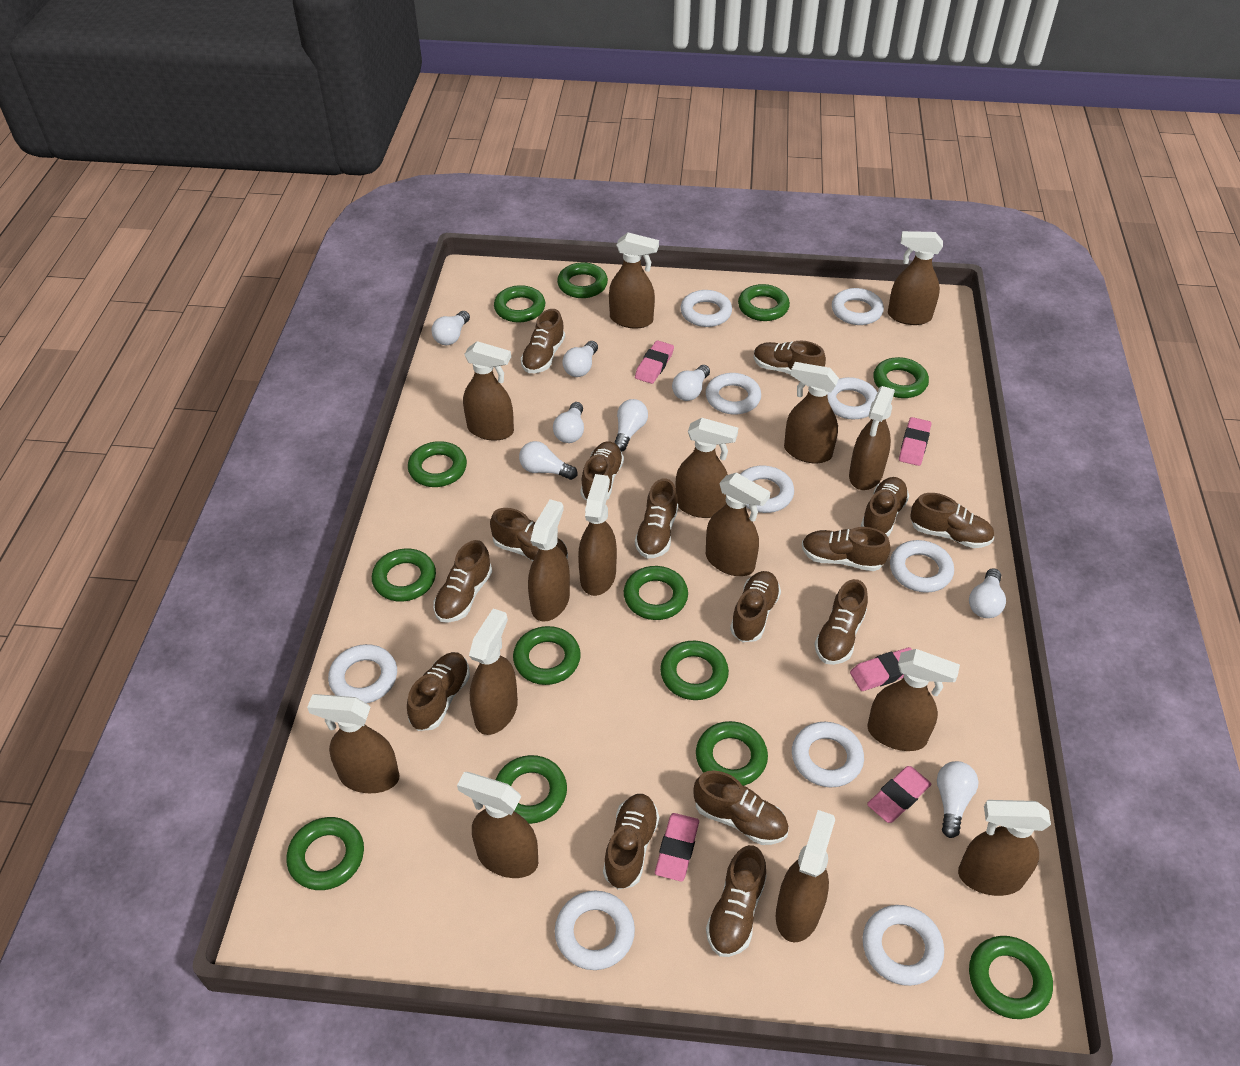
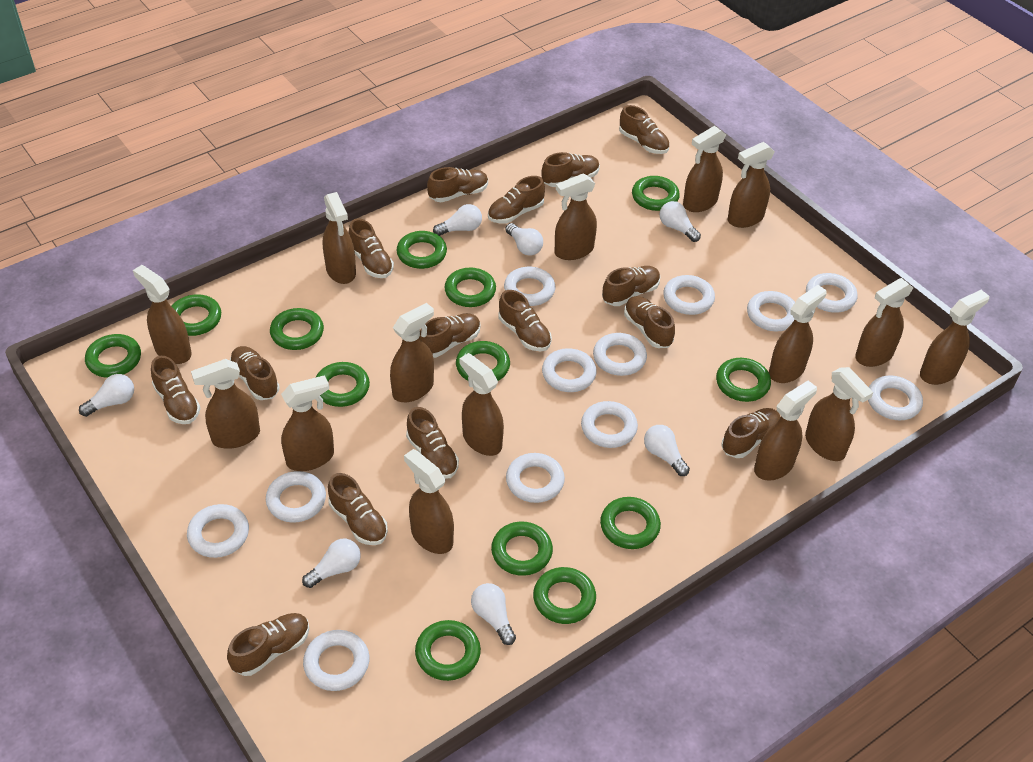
pink eraser: [635,340,674,384] [655,813,699,881] [850,647,912,691] [867,766,931,823] [899,417,931,466] = 5 -> none = 0
white light bulb: [432,311,470,345] [519,441,578,480] [553,402,584,443] [562,341,598,377] [615,399,648,452] [672,365,710,401] [937,761,979,838] [969,568,1006,618] = 8 -> [79,374,134,417] [302,539,361,588] [433,204,482,236] [471,583,516,645] [505,223,543,256] [644,425,690,476] [660,201,701,242] = 7
white ring: [328,644,397,704] [555,891,635,970] [680,290,732,327] [706,373,761,414] [740,466,794,513] [792,722,864,787] [828,377,877,419] [832,288,884,325] [863,905,944,986] [890,540,954,593] = 10 -> [187,504,249,558] [266,471,326,523] [303,630,369,691] [504,267,555,306] [506,453,565,503] [542,348,597,392] [581,401,638,448] [593,333,647,376] [663,275,715,315] [747,291,795,332] [806,273,857,313] [868,375,923,420] = 12

